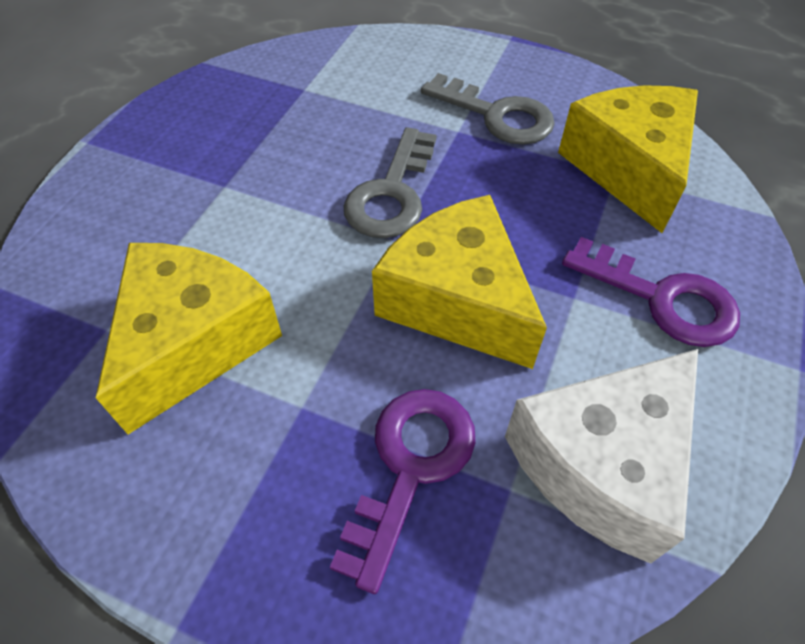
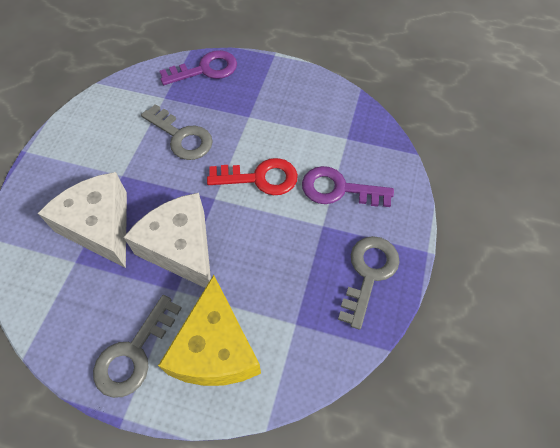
grey key: [344,127,437,238] [421,73,555,145] = 2 -> [93,295,182,398] [141,104,213,160] [338,236,400,330] = 3
red key: none = 0 -> [207,158,298,195] = 1
white cheese: [505,349,698,564] = 1 -> [38,172,127,268] [124,193,211,288] = 2
yellow cheese: [96,243,282,434] [372,195,547,369] [558,85,698,233] = 3 -> [158,275,261,386] = 1

